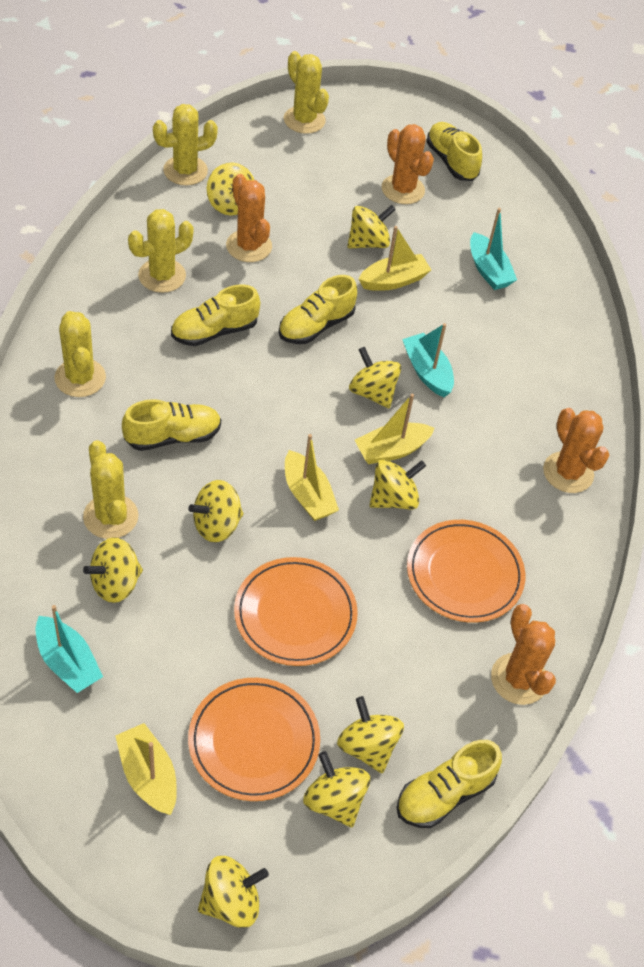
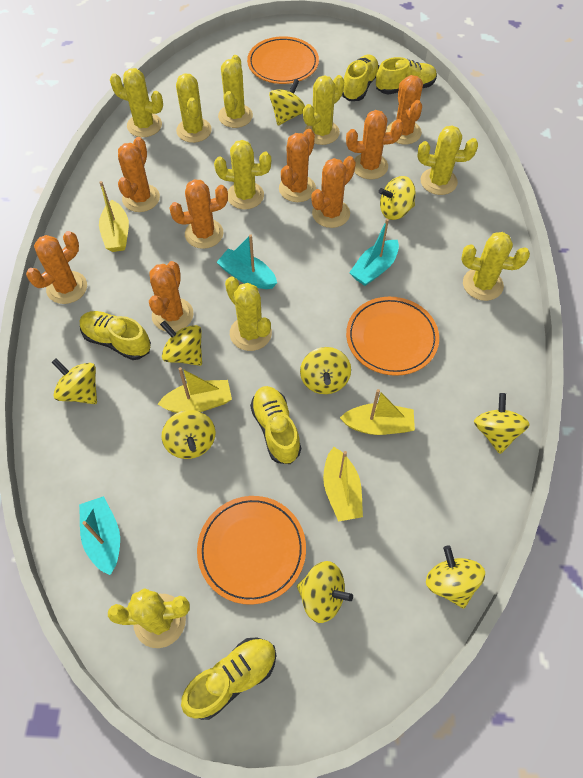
orange cactus: [226,174,272,262] [382,124,434,204] [491,604,556,705] [543,408,609,493] = 4 -> [26,231,87,304] [118,137,160,212] [149,261,194,332] [169,179,228,249] [279,129,316,202] [311,156,356,228] [346,110,404,179] [386,75,423,144] = 8
yellow cactus: [54,311,106,397] [83,440,138,539] [128,209,193,293] [153,104,218,185] [284,51,329,134] = 5 -> [108,588,190,648] [110,68,163,137] [176,73,212,143] [214,140,271,209] [218,55,253,128] [225,277,272,351] [303,75,344,145] [417,125,478,195] [461,232,530,301] = 9

